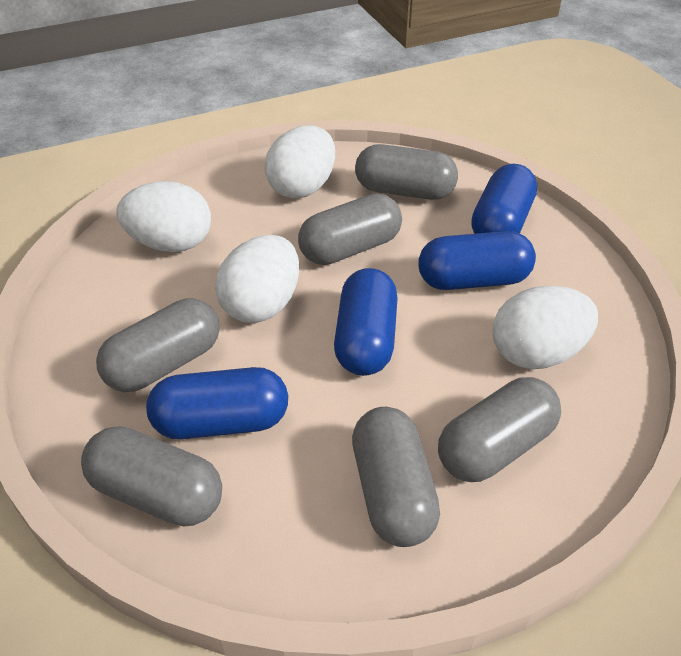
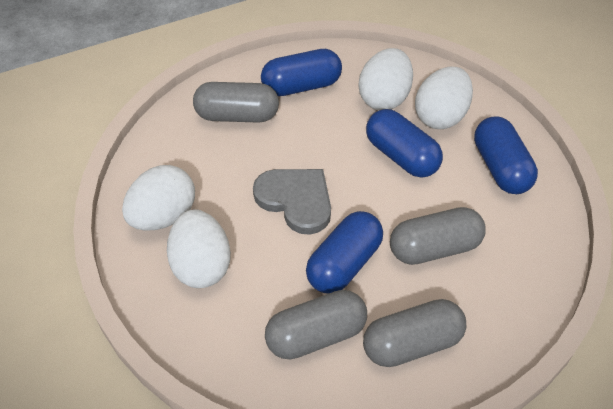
grey capsule: [81,426,222,527] [96,298,220,392] [298,193,402,265] [352,407,440,547] [355,144,458,200] [438,377,561,482] = 6 -> [193,82,279,123] [265,290,367,359] [363,299,466,367] [390,207,486,265] = 4
grey heart: none = 0 -> [253,169,331,235] = 1

